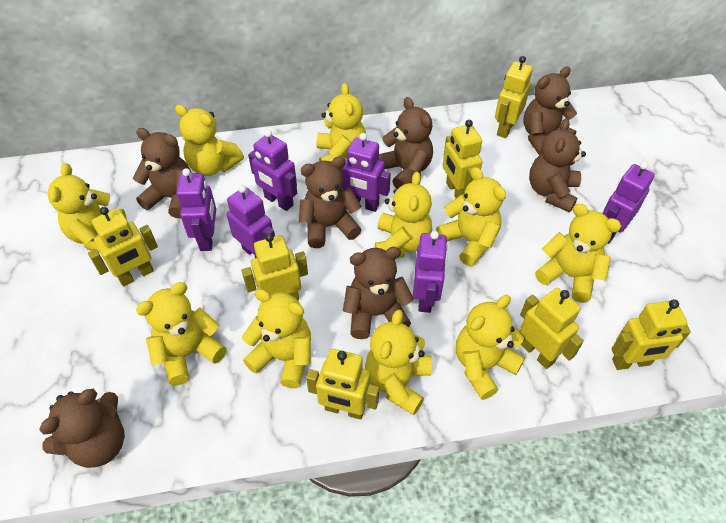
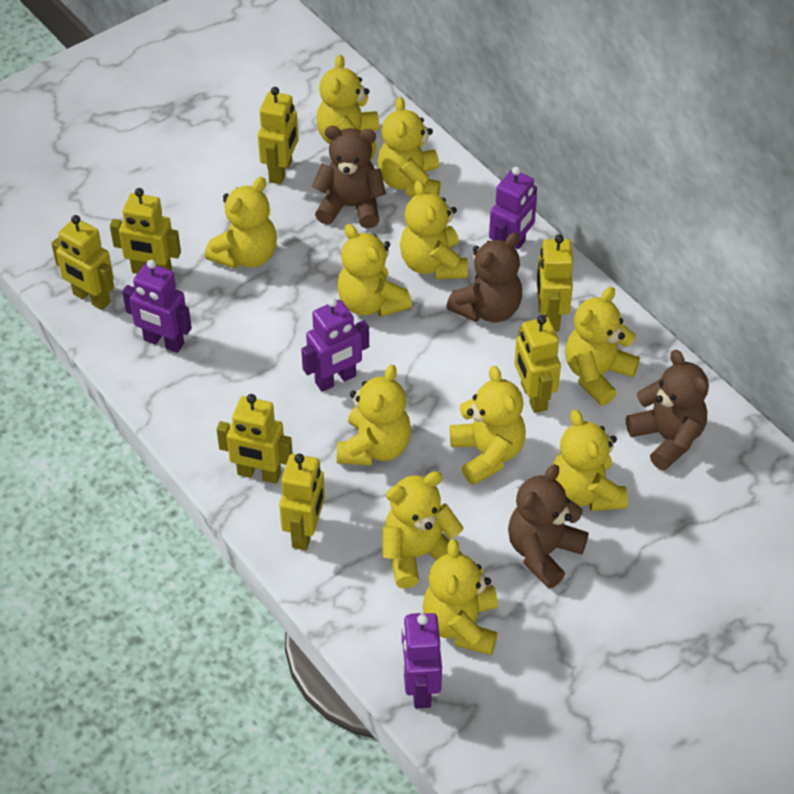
brown teddy bear: [39,389,125,468] [133,128,191,218] [299,156,362,248] [343,247,414,339] [378,97,433,190] [523,67,577,155] [529,118,586,213] = 7 -> [312,126,386,229] [446,233,522,322] [508,464,589,588] [626,350,709,471] = 4
purple robot: [176,168,216,251] [226,185,275,258] [248,130,297,211] [341,133,391,212] [413,231,448,313] [602,162,655,244] = 6 -> [122,260,192,353] [301,298,369,392] [401,613,442,709] [489,167,537,249] = 4
yellow teddy bear: [48,163,127,253] [136,282,227,385] [175,105,244,176] [242,289,311,389] [316,83,367,162] [365,309,432,415] [375,172,432,258] [436,167,506,266] [456,295,525,400] [535,204,621,303] = 10 -> [205,177,277,269] [317,55,379,160] [337,224,412,317] [337,365,411,466] [378,97,441,197] [383,471,464,588] [400,180,468,279] [423,539,498,655] [450,366,526,485] [553,410,628,511] [565,287,640,405] = 11

